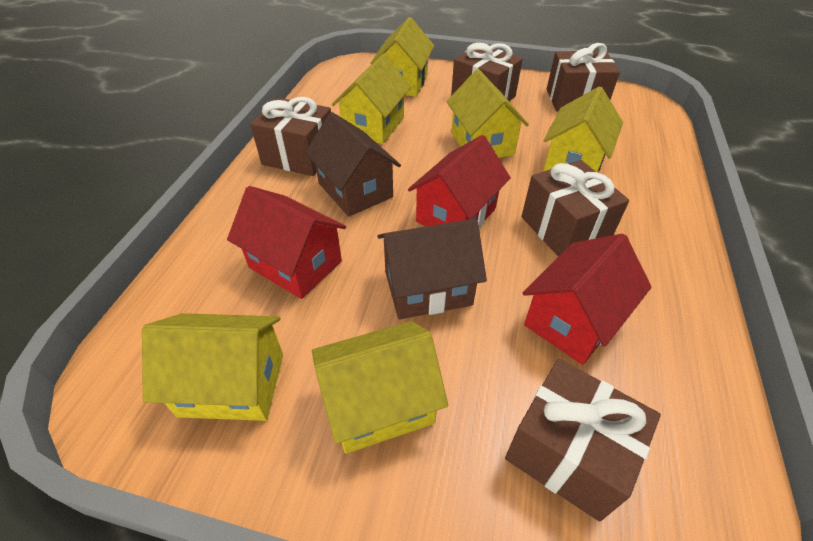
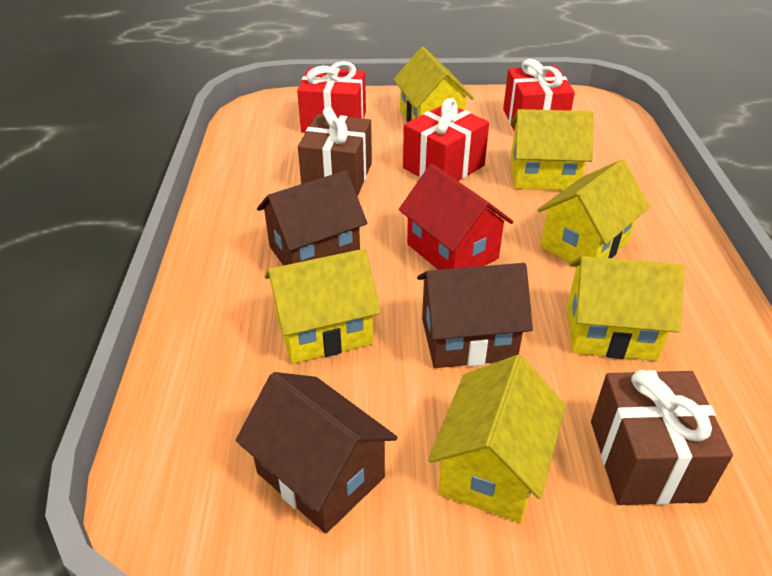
brown gift: [250,97,331,176] [451,43,523,101] [505,359,661,521] [521,160,629,256] [547,43,620,111] = 5 -> [298,107,372,197] [591,370,733,505] = 2
brown house: [305,112,401,216] [377,219,487,320] = 2 -> [236,372,398,534] [257,171,367,266] [417,263,533,368] = 3
red gift: none = 0 -> [297,61,366,133] [403,98,489,181] [503,59,575,131] = 3
red house: [227,186,346,299] [408,135,511,228] [523,234,651,365] = 3 -> [399,164,513,270] = 1

